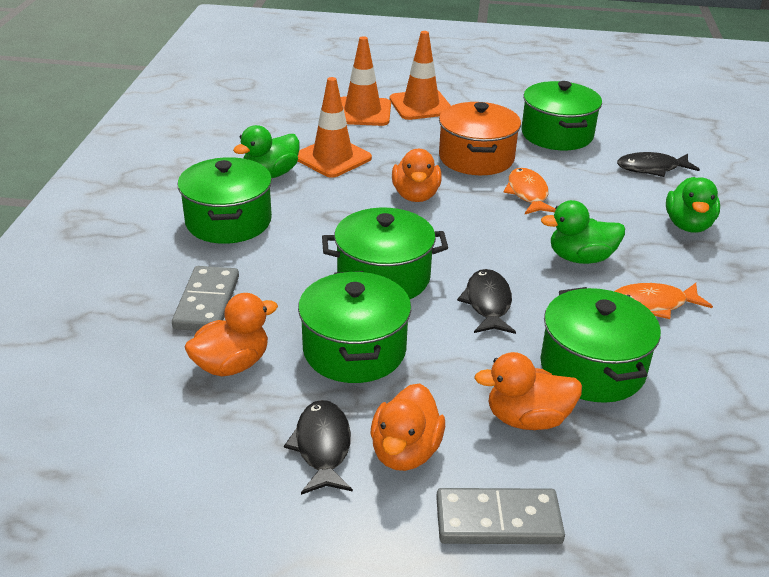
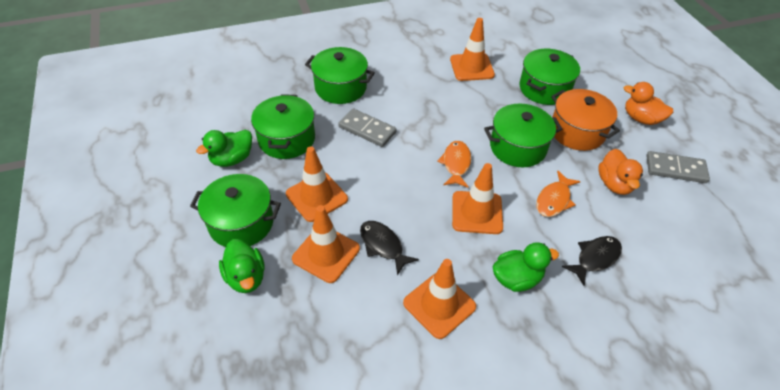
black fish: [284,400,353,495] [457,269,516,334] [617,152,700,177] = 3 -> [360,221,419,276] [562,236,622,286] = 2
orange duck: [185,293,278,377] [371,383,445,471] [392,149,442,202] [474,352,582,430] = 4 -> [598,149,643,195] [624,82,674,125] = 2
orange traffic cone: [298,77,372,178] [340,36,391,126] [389,31,451,120] = 3 -> [286,146,348,222] [292,205,360,283] [403,259,476,339] [450,18,495,81] [452,163,503,234] = 5

